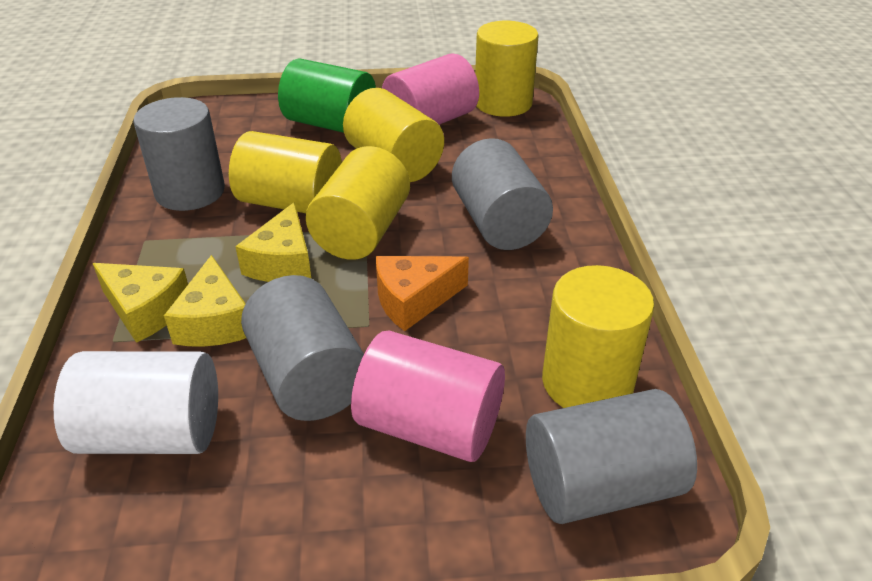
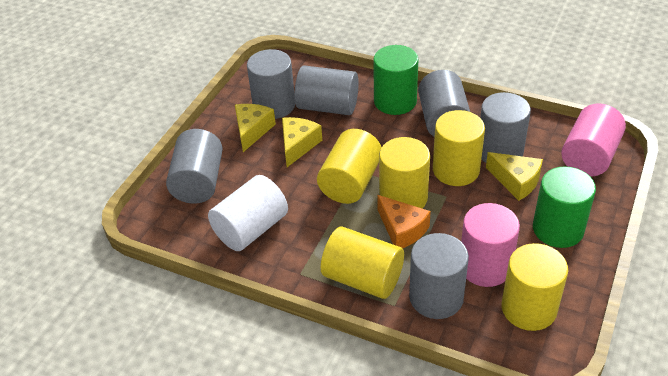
green cylinder: [278,58,376,133] = 1 -> [373,45,419,115] [533,166,596,248] = 2
grey cylinder: [133,97,225,211] [241,275,364,421] [452,138,553,250] [526,389,697,524] = 4 -> [166,129,223,204] [247,49,295,119] [295,66,359,115] [409,233,469,319] [418,70,470,137] [480,92,531,163] = 6

